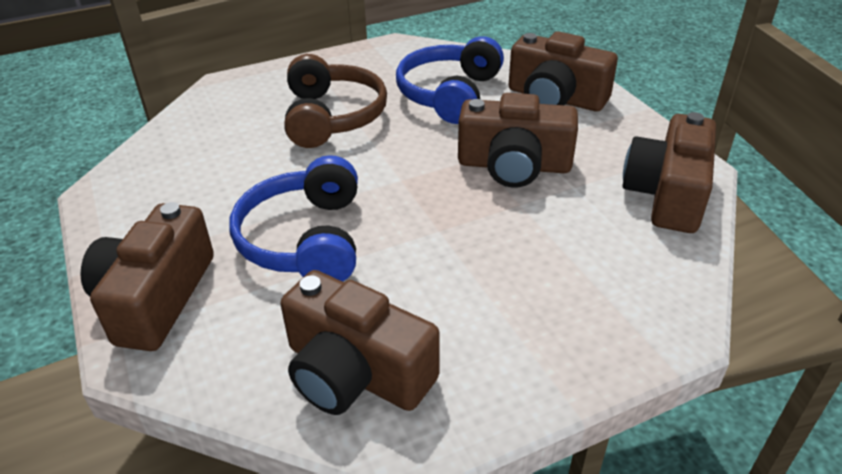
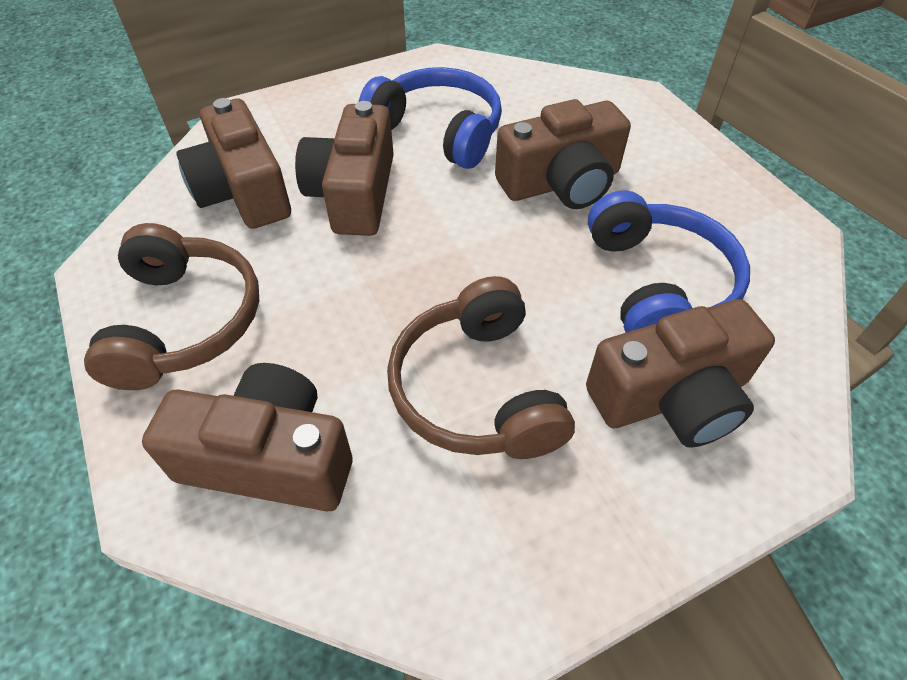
brown headphones: [285,54,387,148] = 1 -> [84,223,259,390] [387,276,575,459] = 2

